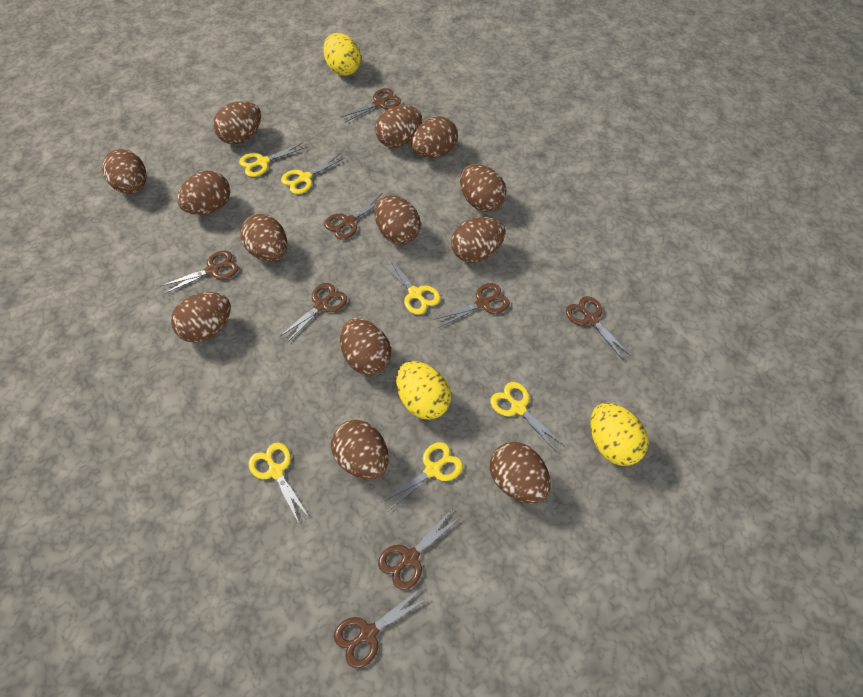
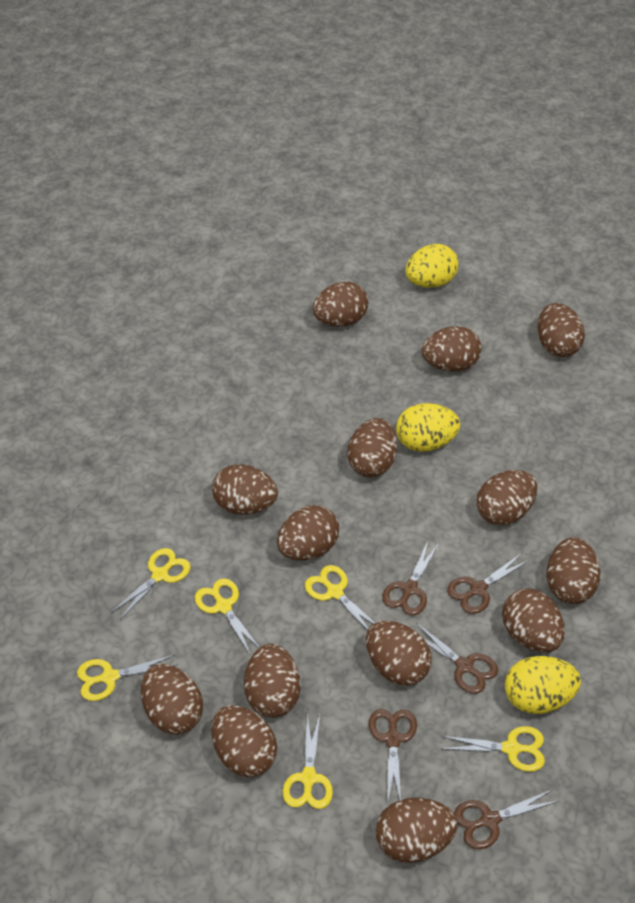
brown egg: [102,149,147,194] [171,292,231,343] [177,170,230,215] [213,101,261,144] [240,214,287,262] [331,420,389,479] [340,318,391,375] [374,195,421,244] [375,105,422,148] [411,116,458,158] [451,217,505,263] [460,164,506,212] [490,442,551,504] = 13 -> [141,664,203,735] [211,705,277,777] [212,464,278,515] [244,643,301,718] [277,505,339,561] [313,282,368,327] [347,418,397,478] [366,621,432,686] [376,798,457,863] [422,326,482,372] [477,470,537,526] [502,588,565,652] [537,303,585,357] [546,537,600,604] = 14
brown scissors: [161,250,238,294] [279,283,347,343] [324,193,382,240] [334,588,428,668] [341,88,401,123] [378,510,461,590] [433,283,510,328] [566,296,631,360] = 8 -> [369,709,417,804] [382,539,439,615] [416,623,498,694] [447,553,530,614] [454,789,558,849] = 5

